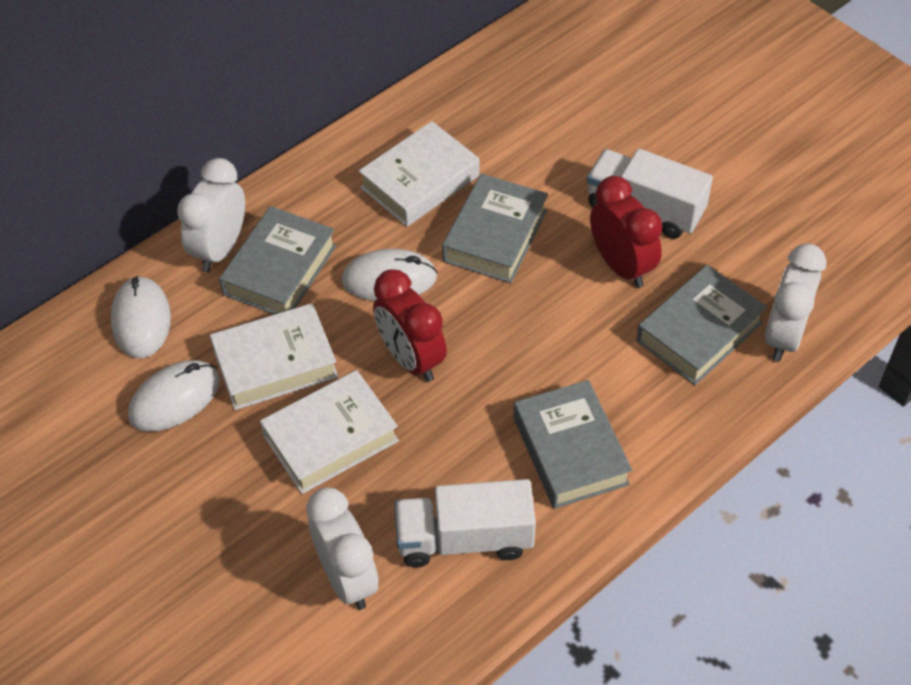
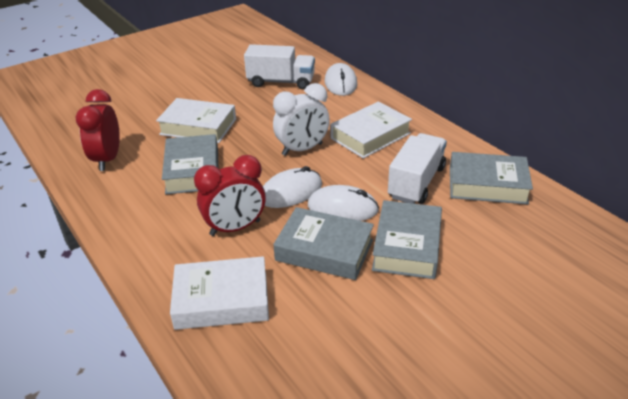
white clock: [177,158,245,272] [306,488,378,610] [764,243,827,361] = 3 -> [273,83,330,156] = 1

